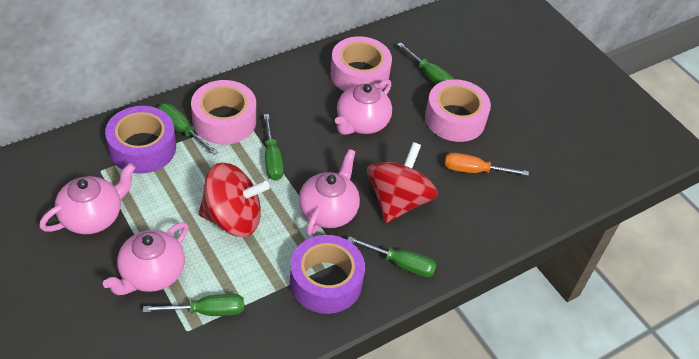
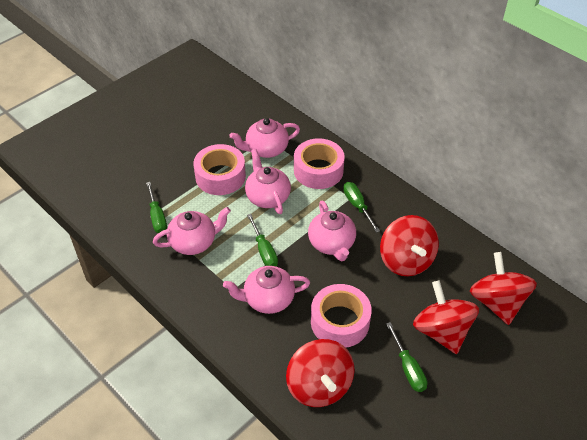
green screwdriver: [143,294,244,316] [158,103,218,155] [264,114,284,181] [347,236,437,277] [397,42,454,85] = 5 -> [146,182,167,233] [247,214,278,267] [343,182,380,233] [386,322,427,392] = 4
orange screwdriver: [445,153,529,176] = 1 -> none = 0
pink teapot: [39,163,136,234] [103,222,189,295] [299,149,360,236] [335,79,392,135] = 4 -> [153,207,231,255] [223,266,310,314] [229,118,300,158] [245,149,291,214] [308,201,356,261] = 5
purple tape: [105,106,176,174] [290,235,365,314] = 2 -> none = 0
red spinning top: [199,162,270,237] [367,142,438,223] = 2 -> [286,339,355,407] [380,215,439,276] [413,281,479,354] [470,252,537,325] = 4

